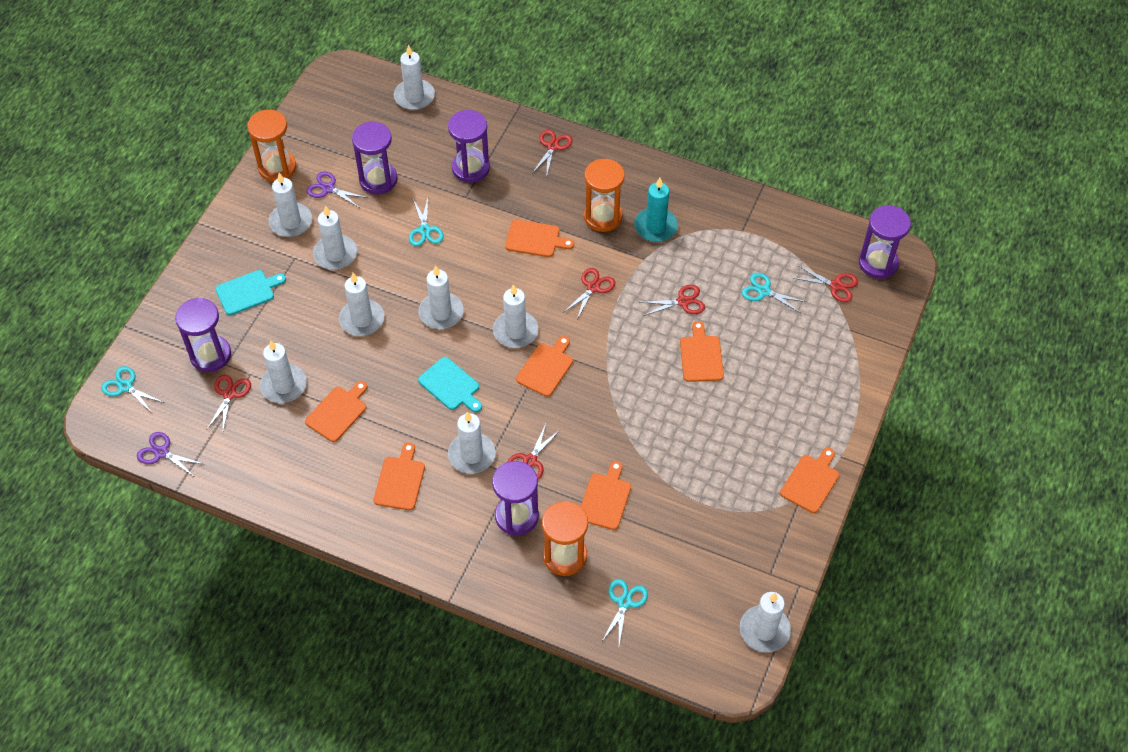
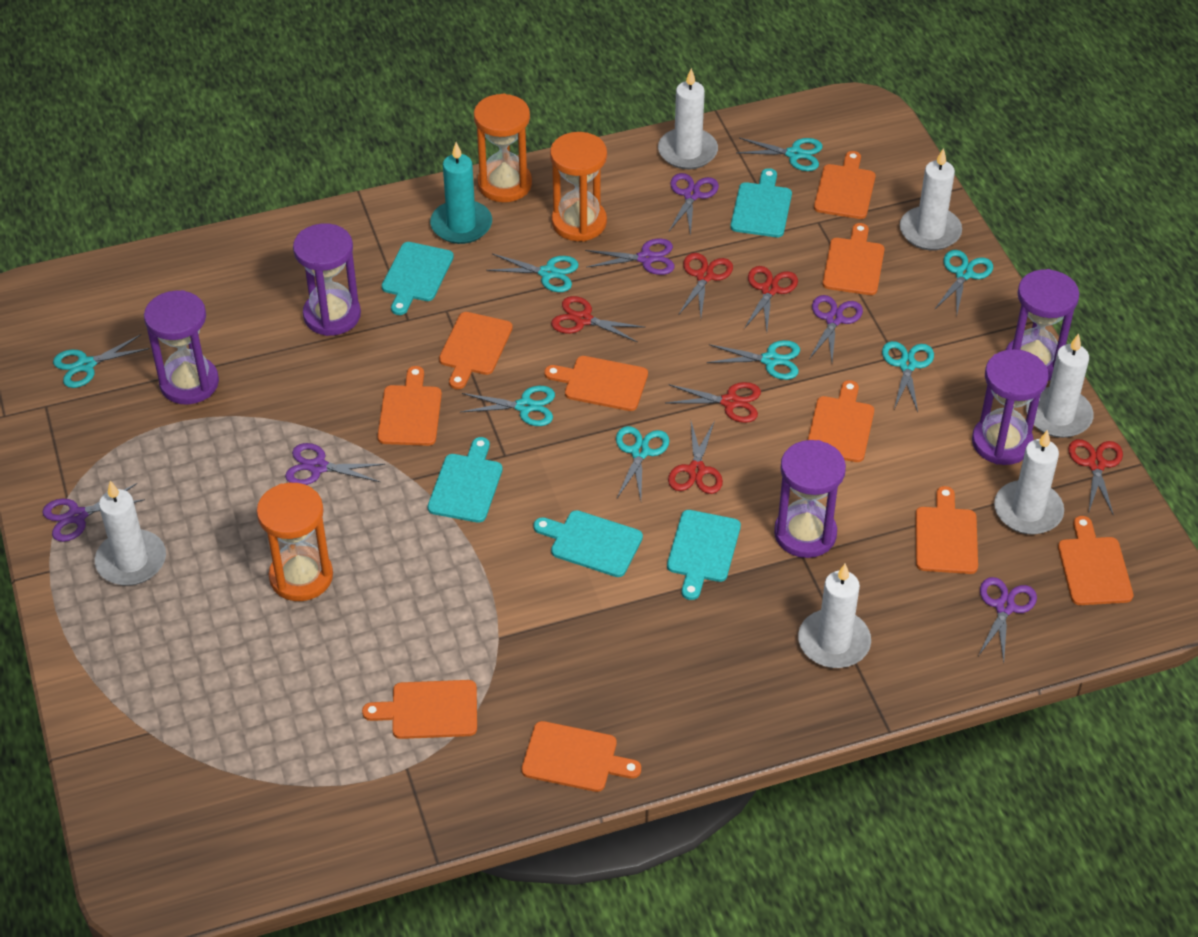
orange cutting board: [305,381,367,442] [374,442,425,510] [505,219,574,257] [516,336,573,397] [581,461,631,530] [680,321,724,382] [780,448,839,513] = 7 -> [362,680,477,739] [377,366,442,446] [439,312,513,389] [521,721,641,792] [544,356,648,411] [808,380,874,462] [814,151,876,219] [822,223,884,295] [915,486,978,574] [1058,516,1133,605] = 10
purple scissors: [137,432,204,476] [306,171,368,208] = 2 -> [42,483,145,542] [285,443,386,485] [585,239,675,275] [669,173,719,236] [809,295,863,362] [978,577,1037,662] = 6
turquoise cutting board: [215,270,286,315] [418,357,482,412] = 2 -> [382,242,454,315] [428,437,503,523] [533,510,643,577] [667,510,741,600] [731,168,792,237] = 5
turquoise scissors: [101,366,165,413] [409,198,444,246] [602,579,648,645] [742,273,807,313] = 4 -> [53,334,150,388] [461,386,555,426] [486,254,579,292] [616,426,669,500] [707,340,800,380] [736,138,823,171] [882,341,934,412] [935,250,993,313] = 8
white candle: [260,341,307,403] [269,173,312,237] [313,205,357,270] [339,273,384,336] [394,45,435,110] [418,266,464,329] [448,411,496,474] [493,284,538,348] [740,592,791,652] = 9 -> [95,481,166,586] [658,68,718,169] [798,564,871,668] [900,148,962,250] [994,430,1064,534] [1026,334,1094,438] = 6

